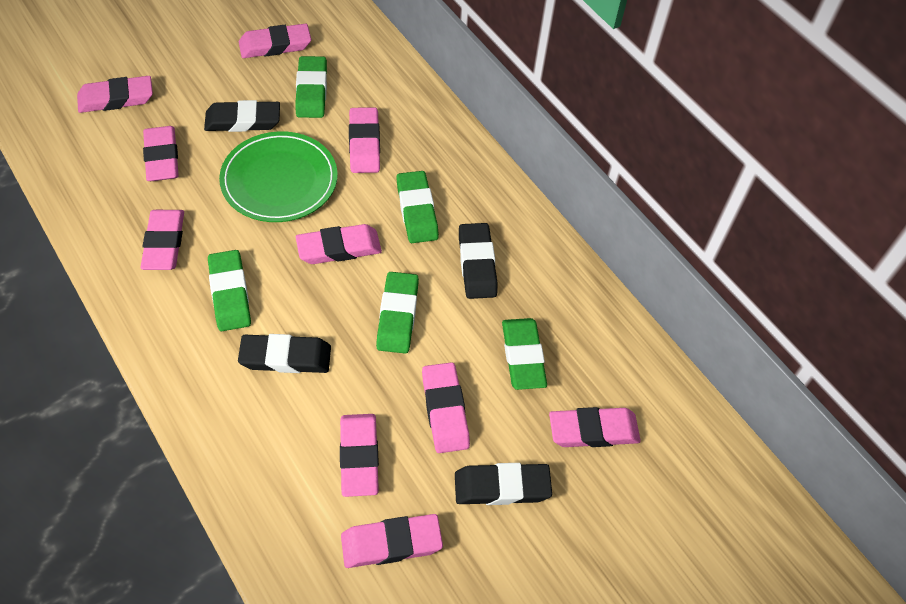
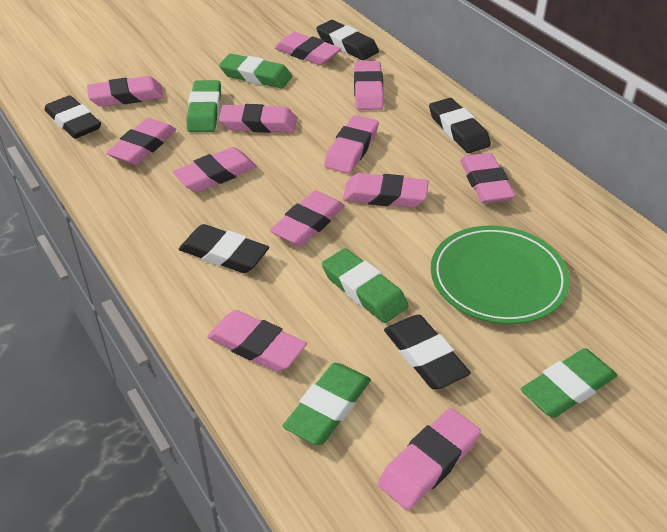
black eraser: [204,100,280,132] [238,334,331,373] [455,463,552,505] [459,223,497,299] = 4 -> [44,95,101,139] [179,224,269,273] [316,20,379,60] [384,315,471,389] [429,98,491,153] = 5
pink eraser: [77,76,153,113] [140,210,184,270] [143,126,179,181] [239,24,311,58] [296,224,382,264] [340,414,379,497] [341,514,443,568] [349,107,380,173] [422,362,470,453] [549,407,641,447] = 10 -> [87,76,164,107] [106,118,176,165] [172,147,257,192] [207,310,307,372] [219,104,297,133] [270,191,345,246] [274,32,341,65] [324,115,379,174] [343,173,429,208] [354,61,384,110] [378,408,481,510] [460,153,516,203] = 12

